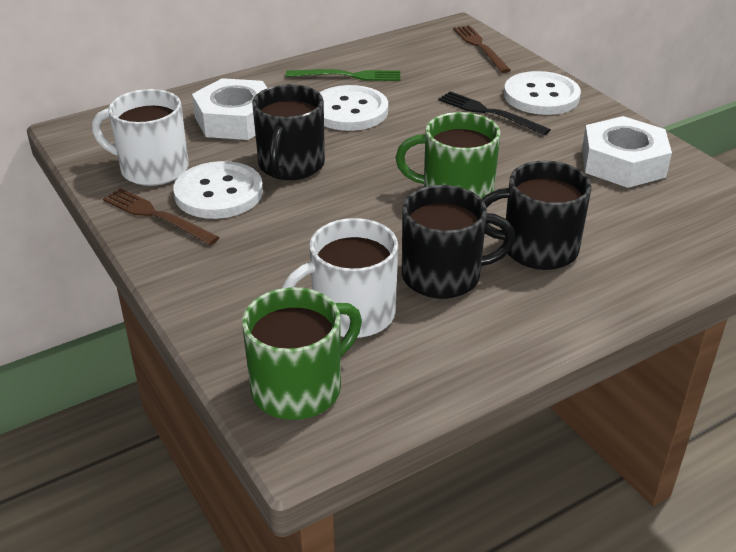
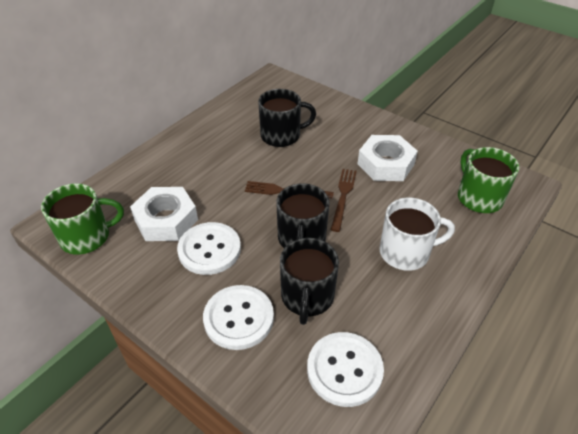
black fork: [438,91,551,135] = 1 -> none = 0
green fork: [286,69,400,81] = 1 -> none = 0
white mug: [92,89,189,186] [282,218,398,338] = 2 -> [379,198,455,271] = 1

